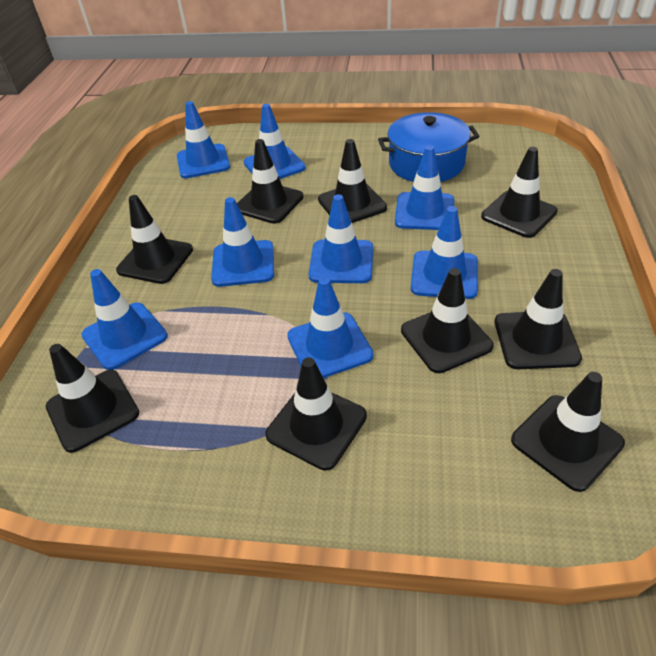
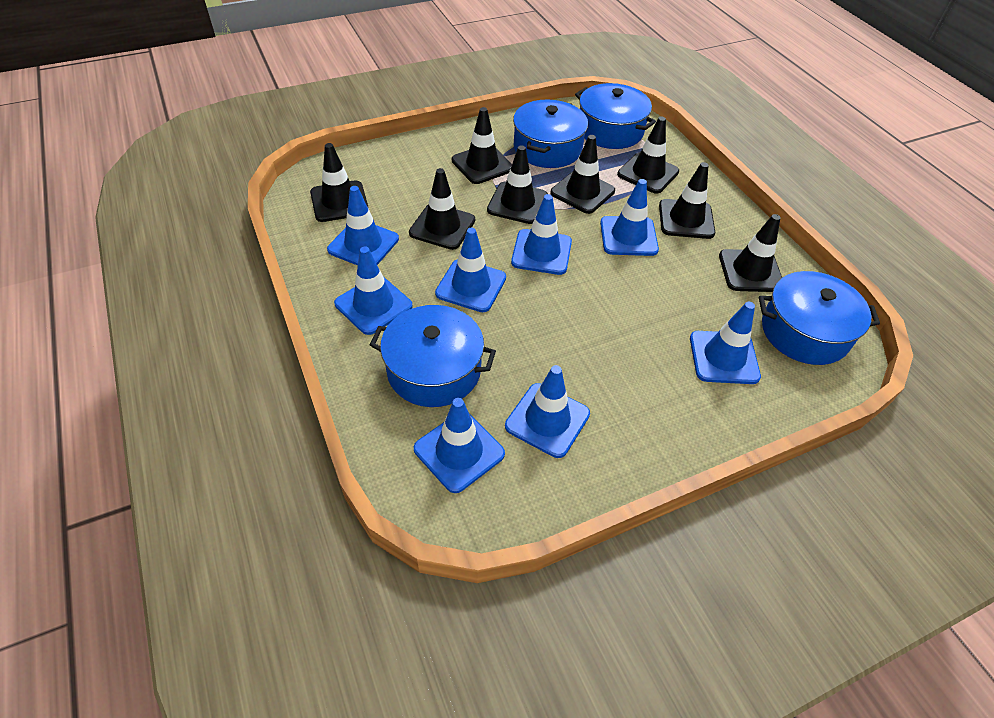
black traffic cone: [46,344,139,453] [116,195,193,284] [237,139,304,224] [265,357,367,471] [318,139,387,223] [401,268,494,373] [481,147,558,238] [495,269,582,369] [511,372,625,492] = 9 -> [310,143,369,222] [409,168,475,250] [452,107,512,184] [487,145,548,224] [550,135,615,214] [617,117,679,194] [659,162,715,239] [719,214,782,292] = 8
blue pot: [378,112,480,182] = 1 -> [370,305,496,407] [513,100,588,168] [575,83,656,149] [759,271,880,365] = 4

